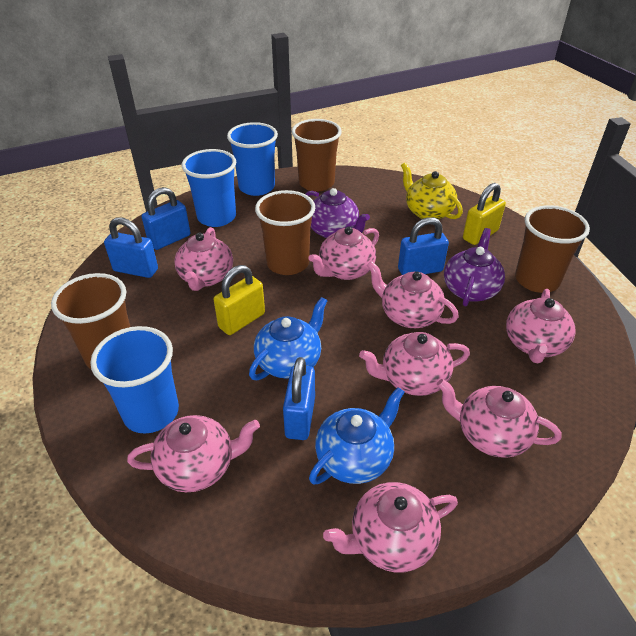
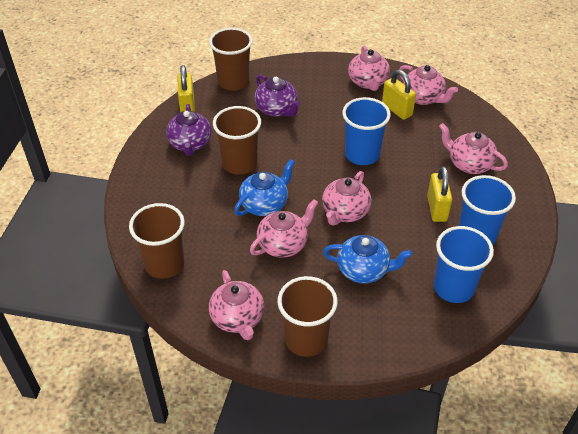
blue padlock: [104,217,158,278] [142,187,191,250] [283,357,315,440] [398,217,449,275] = 4 -> none = 0
pink teapot: [127,415,260,492] [174,227,233,291] [309,226,379,280] [323,482,458,573] [359,332,470,396] [367,261,459,328] [437,379,561,458] [506,289,576,363] = 8 -> [209,270,264,340] [250,199,318,258] [322,171,371,225] [348,45,390,91] [399,65,458,105] [439,123,508,174] = 6
yellow padlock: [213,265,265,335] [463,183,506,245] = 2 -> [178,65,195,112] [382,70,416,120] [427,166,452,222] = 3
yellow teapot: [401,162,463,220] = 1 -> none = 0

